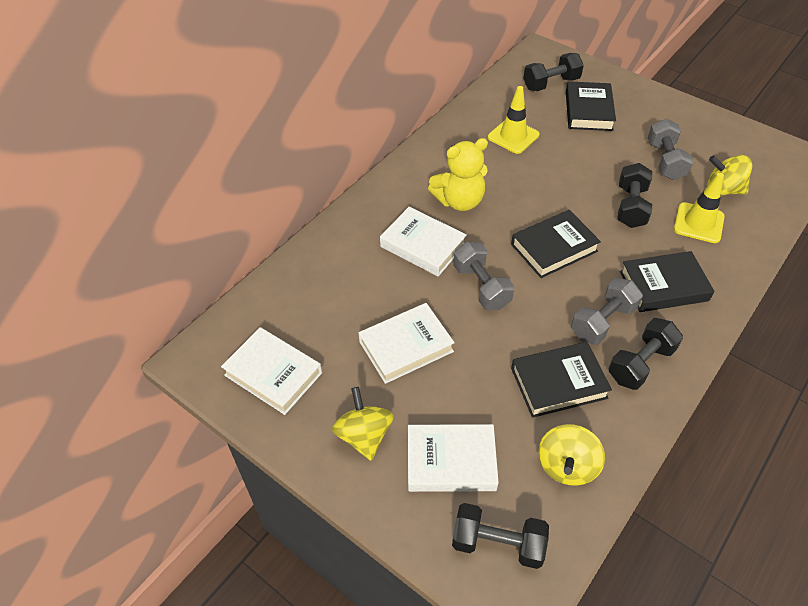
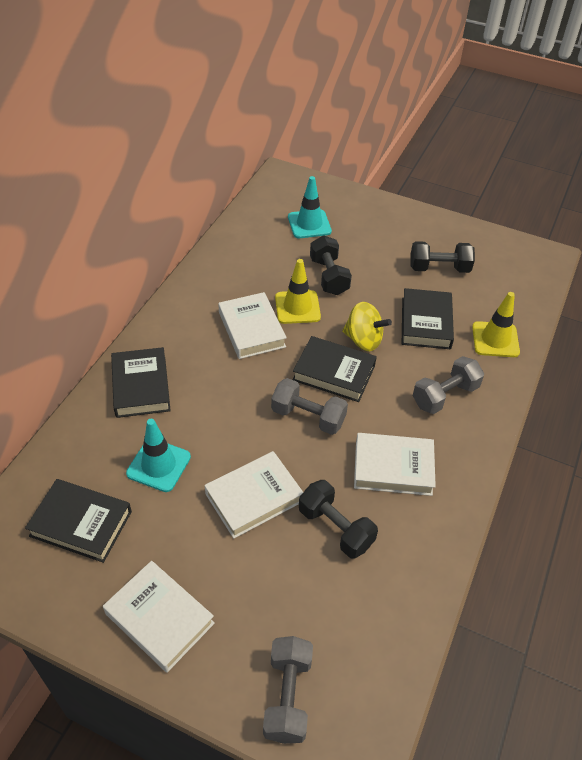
black dumbbell: [452,503,549,569] [523,53,584,91] [608,318,683,390] [617,163,652,228] = 4 -> [299,480,378,558] [310,235,352,295] [411,241,475,273] = 3
turquoise traffic cone: none = 0 -> [126,419,191,492] [288,176,332,238] = 2
yellow spinning top: [332,387,394,461] [538,424,605,486] [707,155,752,196] = 3 -> [342,302,392,351] = 1
yellow teddy bear: [428,138,488,211] = 1 -> none = 0

